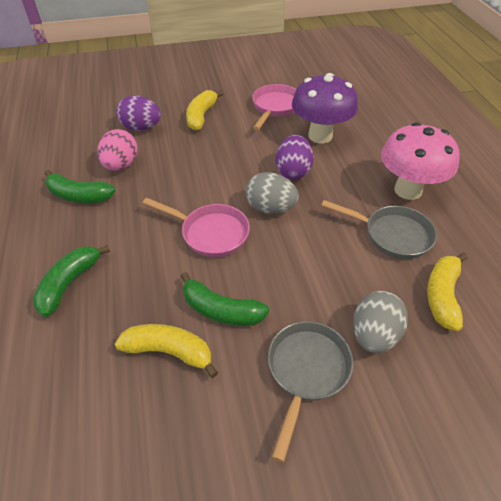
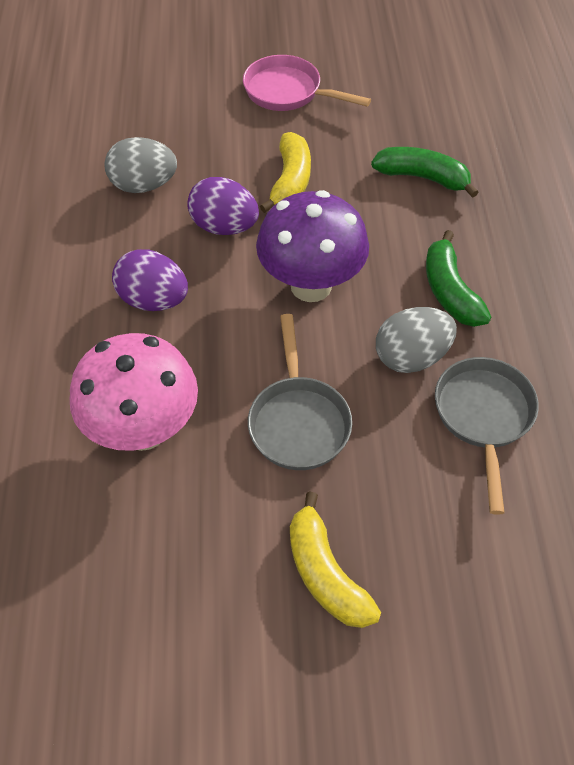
green banana: [33,245,110,317] [45,170,115,203] [181,272,269,326] = 3 -> [371,147,479,198] [426,230,491,327] = 2
pink egg: [97,129,138,171] = 1 -> none = 0
pink pan: [143,198,250,257] [252,84,296,130] = 2 -> [243,55,371,111] = 1
yellow banana: [115,324,218,378] [186,90,224,131] [427,253,468,331] = 3 -> [260,132,311,213] [290,492,381,628] = 2

